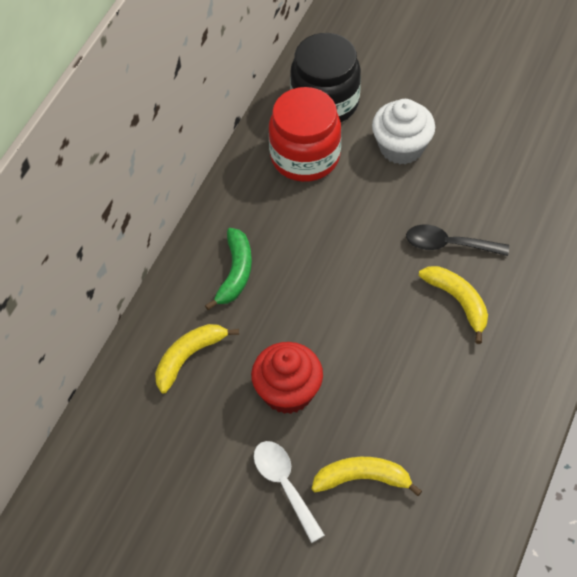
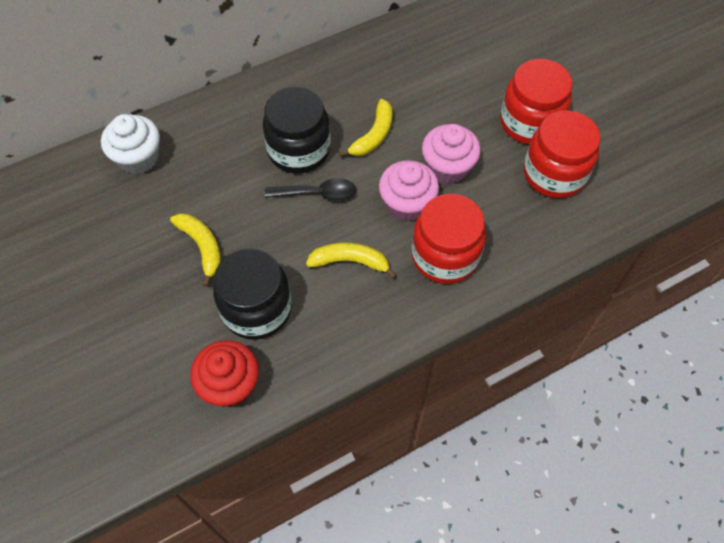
black jar: [290,33,361,122] = 1 -> [213,248,292,340] [263,87,331,174] = 2
green banana: [205,228,252,310] = 1 -> none = 0
pink cupcake: none = 0 -> [379,160,439,221] [422,124,481,184] = 2
red jar: [269,87,341,182] = 1 -> [411,194,486,284] [500,59,572,144] [523,110,601,198] = 3
white spoon: [254,441,325,543] = 1 -> none = 0

